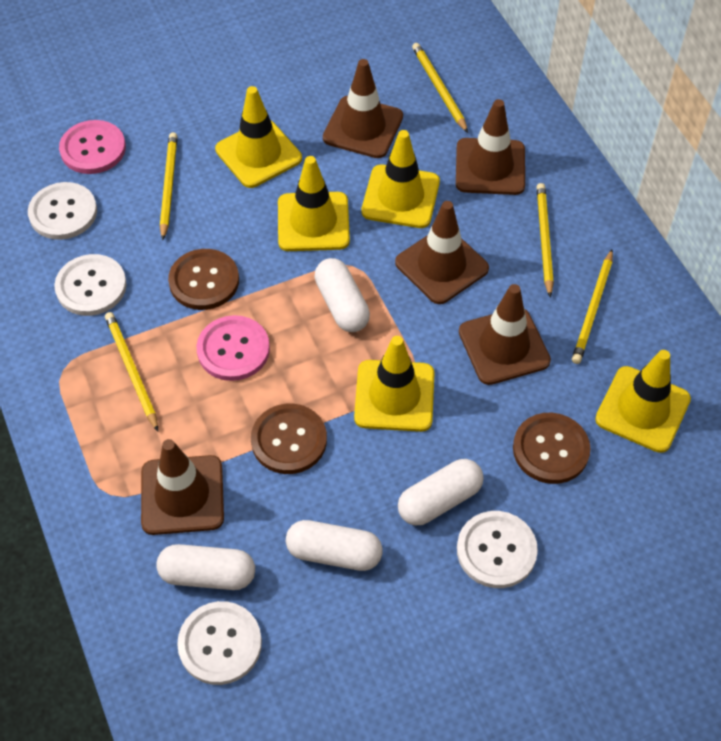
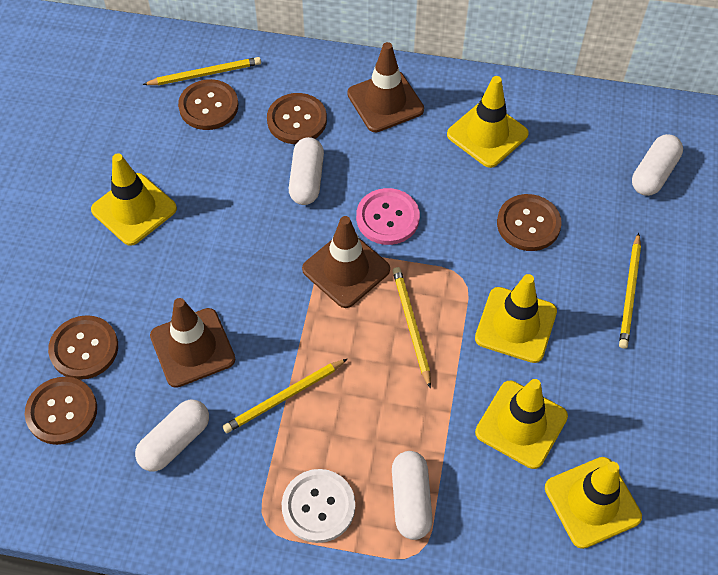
brown button: [168,249,239,310] [251,404,327,474] [513,413,590,484] = 3 -> [25,377,97,445] [48,315,118,380] [178,79,238,130] [267,93,327,144] [497,194,562,251] = 5
brown traffic cone: [141,439,224,535] [323,59,403,158] [395,201,489,304] [456,99,525,195] [459,284,551,385] = 5 -> [150,298,236,388] [302,216,390,308] [347,42,424,132] = 3
pink button: [59,120,126,174] [196,315,270,381] = 2 -> [356,188,420,245] = 1
white button: [28,182,97,240] [54,254,127,316] [177,601,262,685] [457,511,538,588] = 4 -> [282,469,355,543] = 1
yellow pencil: [105,312,158,431] [160,132,177,240] [412,43,468,133] [537,183,554,298] [572,249,613,364] = 5 -> [143,57,261,85] [223,359,347,433] [393,267,431,389] [619,232,641,349] = 4

